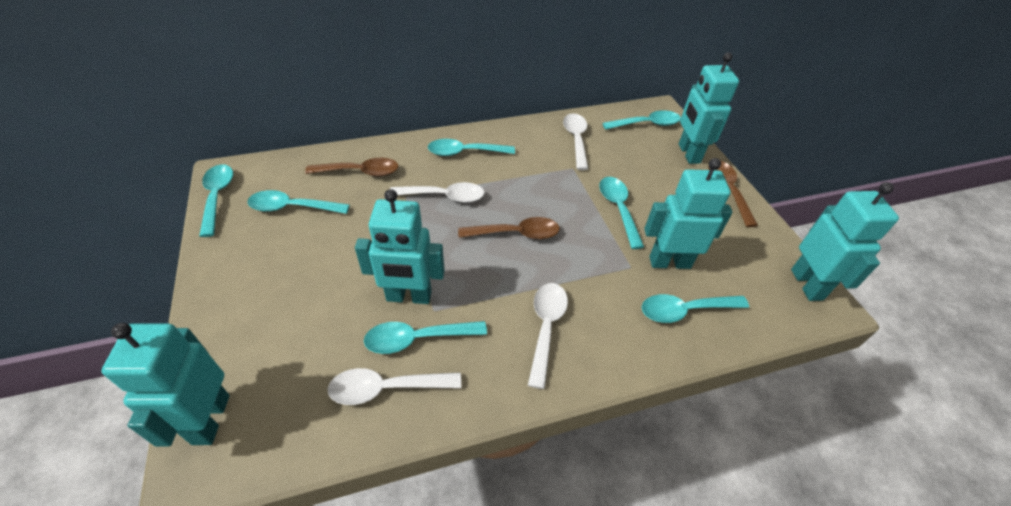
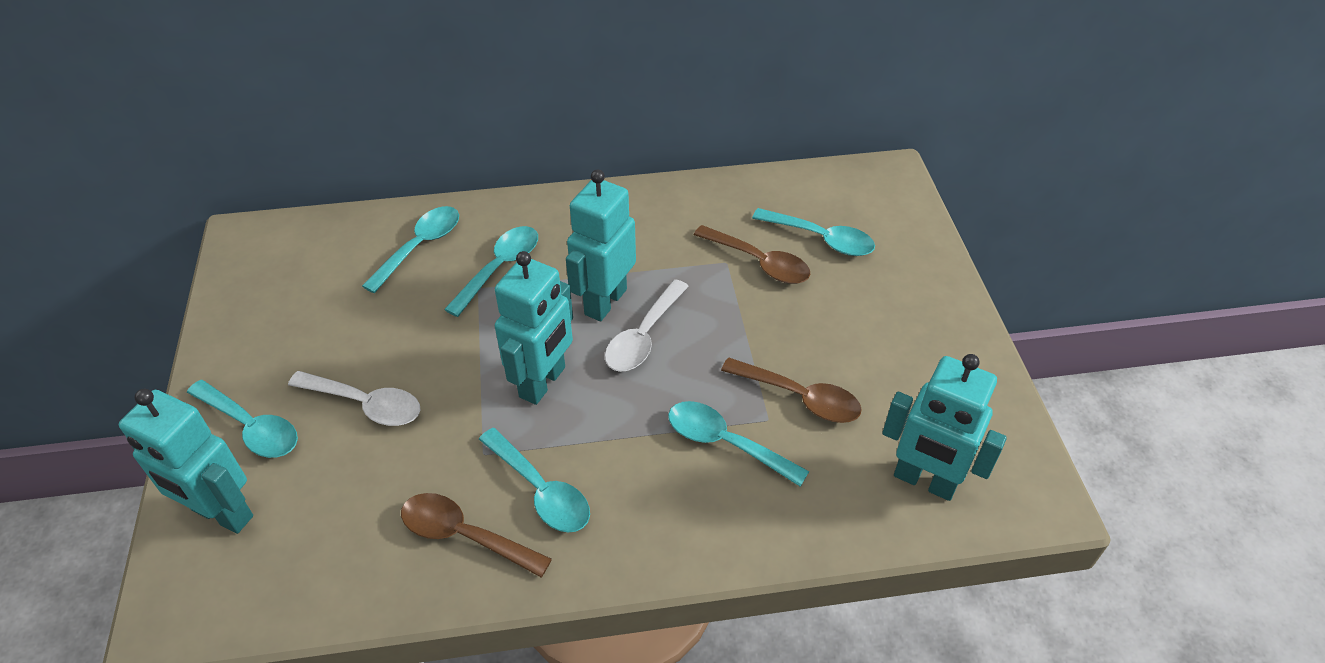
turquoise robot: [102,323,230,447] [355,189,445,304] [644,158,733,269] [679,53,739,164] [791,182,899,301] = 5 -> [119,389,253,534] [495,251,573,405] [566,170,636,321] [882,354,1007,501] = 4
turquoise spoon: [199,164,233,237] [247,190,350,214] [364,321,487,354] [428,139,515,156] [599,177,644,249] [602,110,681,130] [642,294,749,323] = 7 -> [187,380,298,458] [362,206,459,293] [444,226,538,317] [479,428,590,533] [668,401,809,487] [752,208,875,256] = 6
white spoon: [327,368,461,405] [390,182,485,203] [528,283,568,389] [563,113,588,170] = 4 -> [288,371,421,426] [605,279,689,372] = 2

